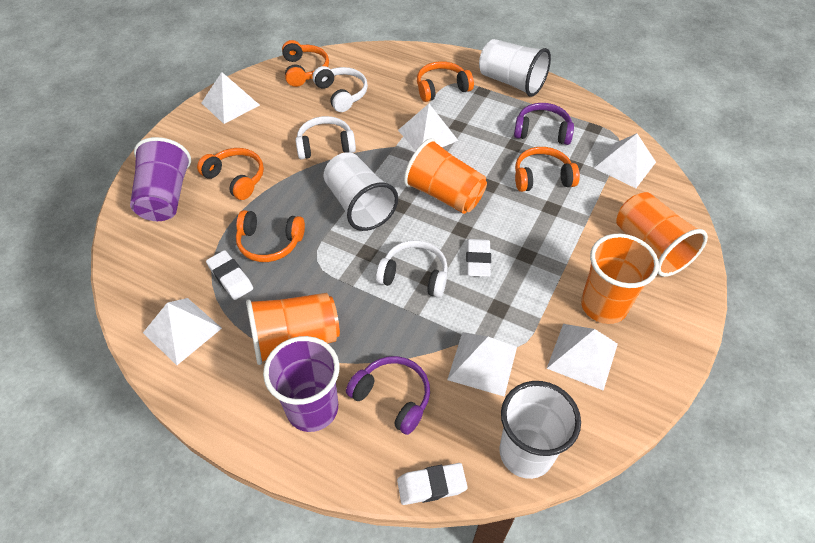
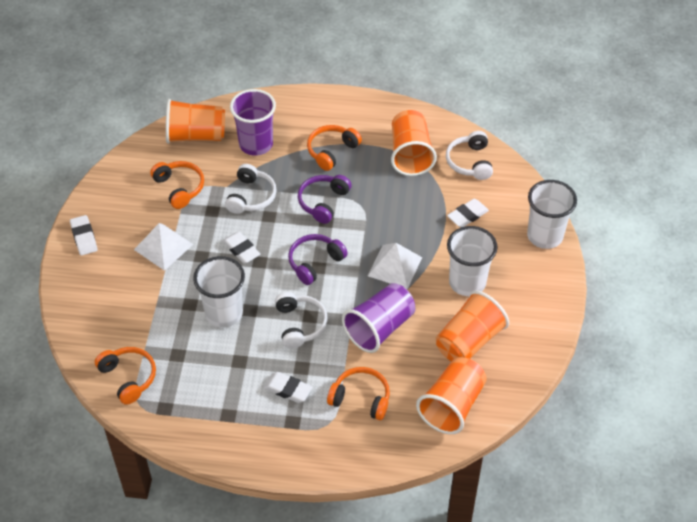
orange headphones: [197,148,264,200] [236,210,305,262] [282,40,329,87] [417,61,474,102] [515,147,580,192] = 5 -> [95,347,156,405] [150,161,204,209] [307,125,362,171] [327,367,390,420] = 4
white eraser: [206,250,253,300] [397,463,468,505] [466,239,491,277] = 3 -> [70,215,98,255] [223,232,260,264] [263,372,312,403] [447,199,489,227] = 4
white pyramid: [143,298,222,365] [202,72,260,124] [398,104,458,151] [447,332,517,397] [547,324,618,391] [594,133,656,188] = 6 -> [134,223,193,271] [368,243,422,289] = 2

